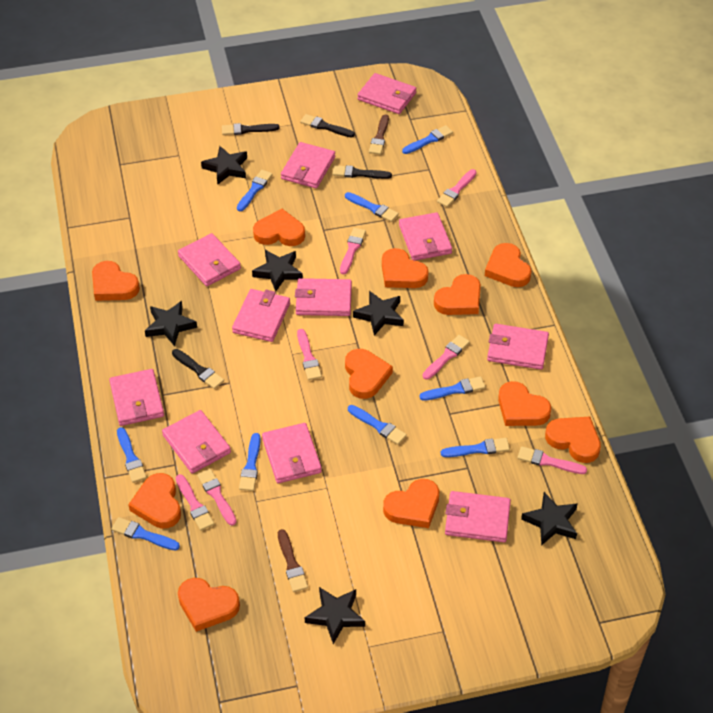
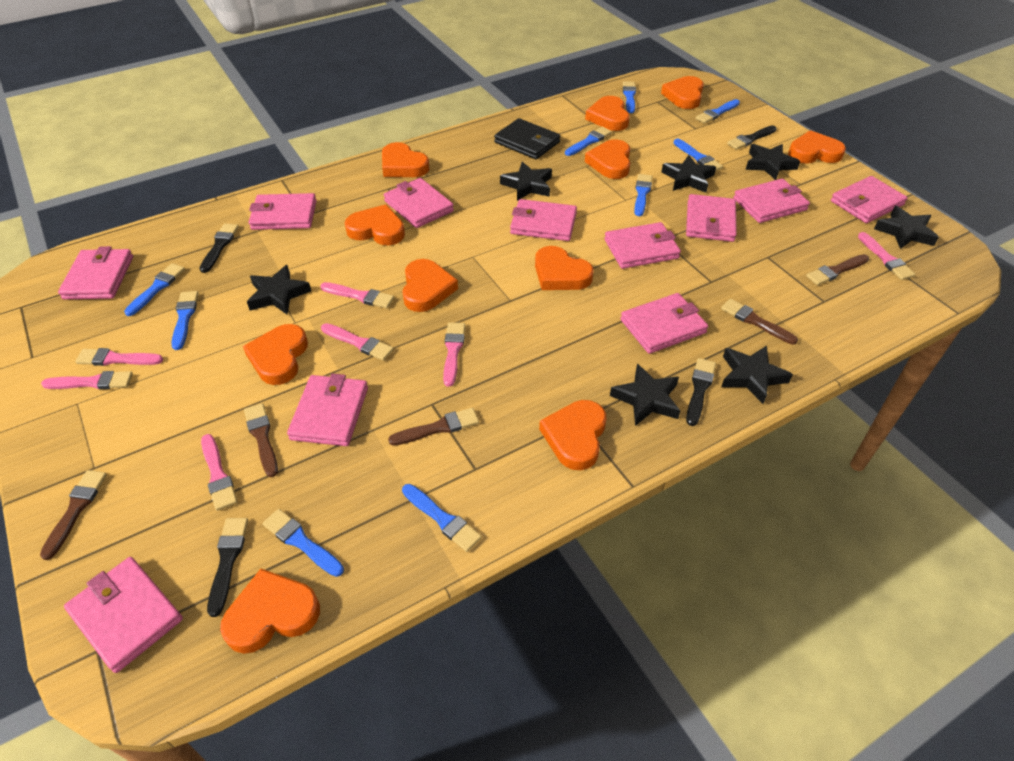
black star: [145,301,197,346] [201,146,247,185] [252,250,303,291] [305,587,365,644] [353,291,404,335] [521,492,578,546] = 6 -> [247,265,311,314] [500,162,552,201] [610,363,680,426] [662,155,716,193] [721,345,793,404] [746,144,800,180] [874,206,939,249] = 7
black wallet: none = 0 -> [494,118,560,159] = 1
brown brush: [278,529,308,592] [369,114,389,155] = 2 -> [40,470,107,560] [244,403,278,477] [388,408,479,445] [721,299,798,345] [806,254,869,285] = 5

